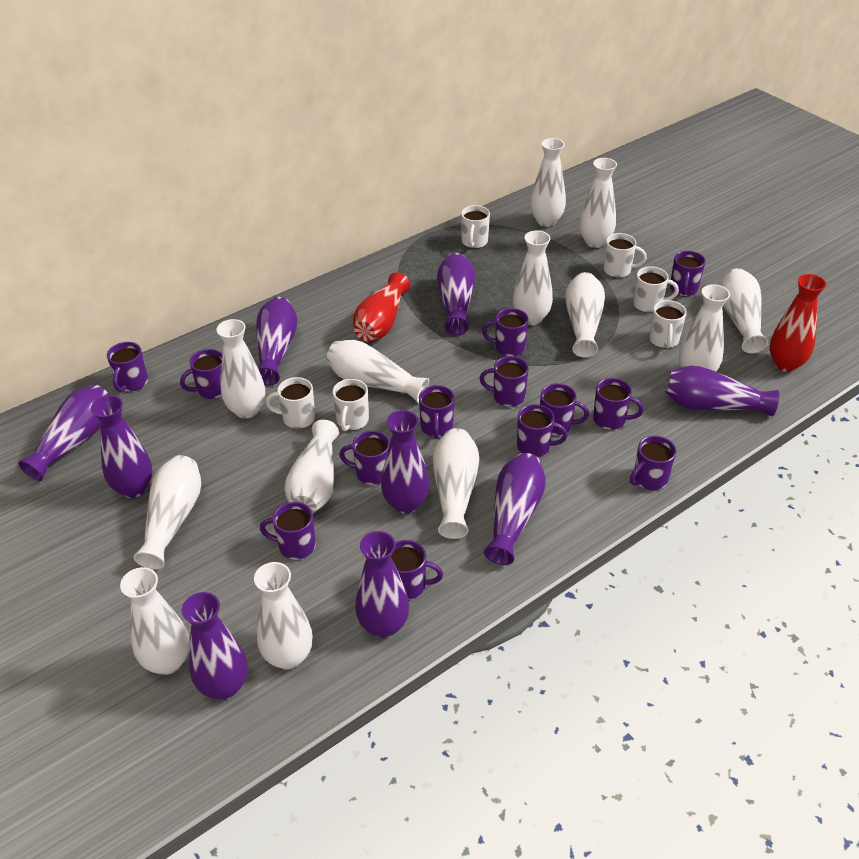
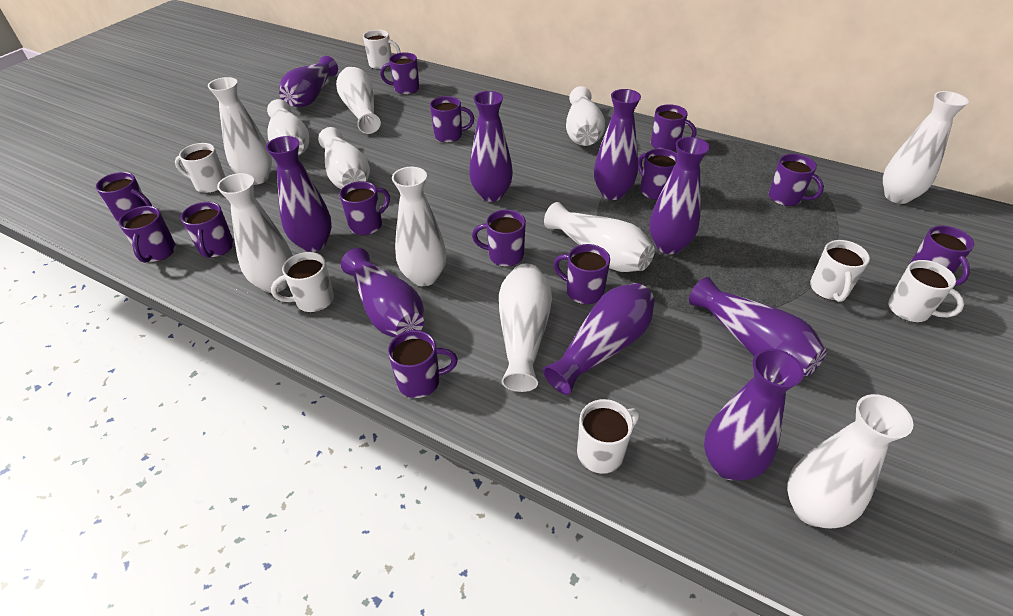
red vase: [353,272,410,341] [769,274,826,372] = 2 -> none = 0
white vase: [120,567,190,675] [133,455,201,569] [216,319,265,419] [254,562,313,670] [285,420,339,513] [326,340,429,403] [433,428,479,539] [513,230,553,325] [530,138,566,227] [565,272,605,358] [579,158,617,248] [679,284,730,372] [721,268,768,353] = 13 -> [208,77,272,185] [217,173,293,293] [267,99,309,156] [318,127,370,189] [336,67,381,134] [392,167,446,286] [499,264,552,392] [544,202,655,272] [566,86,605,146] [787,394,913,528] [883,91,969,204] = 11

